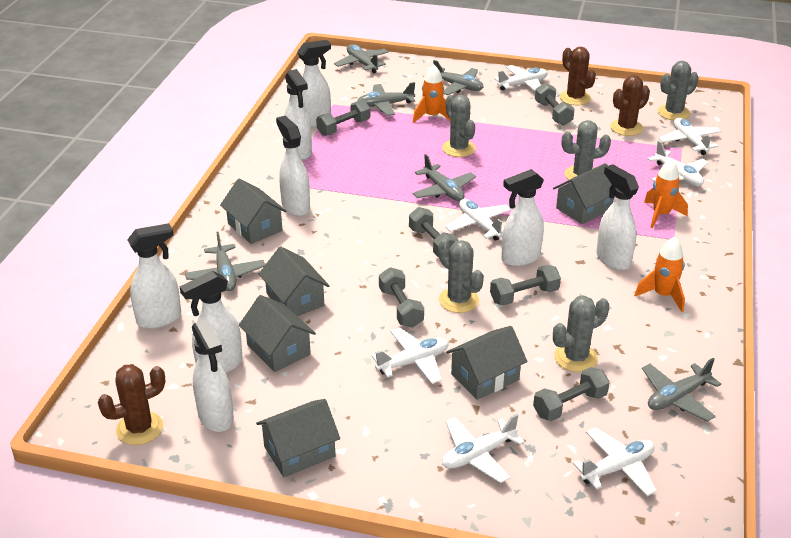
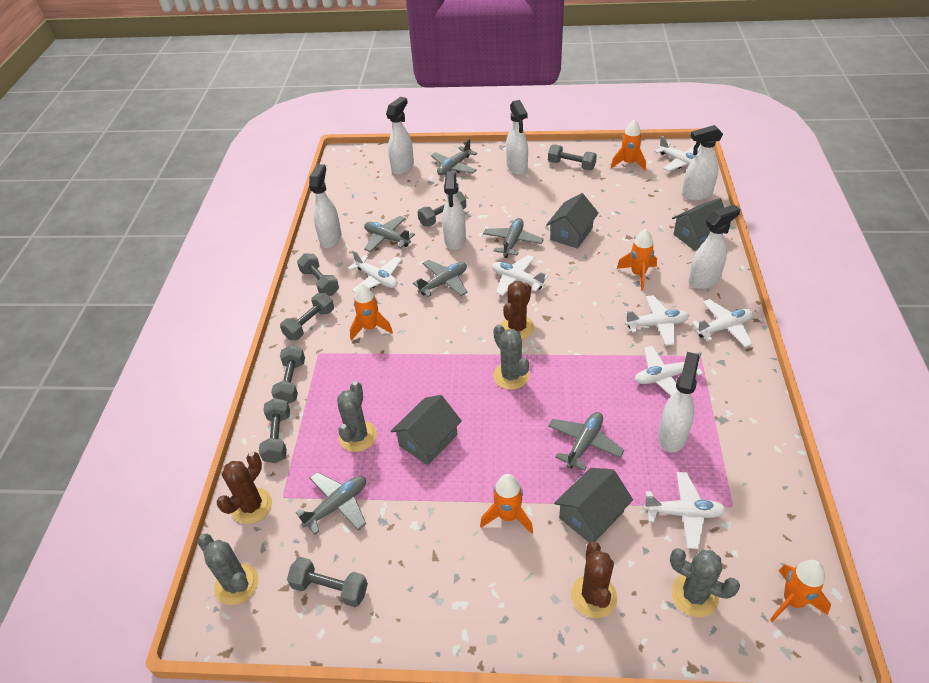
grey cactus: [438,239,484,313] [442,95,476,157] [553,296,609,372] [562,120,611,180] [658,61,699,120] = 5 -> [197,534,259,605] [337,381,377,452] [493,324,529,390] [670,548,740,617] = 4
grey dumbbell: [316,100,370,136] [379,267,424,328] [409,207,458,257] [490,265,561,306] [533,367,610,421] [535,83,575,125] = 6 -> [259,398,290,463] [271,345,305,404] [280,293,334,340] [287,557,368,607] [297,254,339,296] [417,191,466,226] [548,145,597,170] = 7
grey house: [220,179,287,244] [239,295,316,372] [256,399,340,477] [259,247,330,316] [446,326,527,400] [553,163,614,224] = 6 -> [391,395,462,465] [546,193,599,249] [554,468,633,543] [672,198,731,251] = 4
orange rocket: [413,64,451,123] [634,237,685,312] [644,159,688,228] = 3 -> [350,283,393,340] [480,474,533,534] [611,119,646,171] [617,229,657,291] [770,560,831,622] = 5
white spray bottle: [127,223,181,329] [180,271,242,373] [192,319,234,432] [276,116,310,216] [284,69,312,160] [297,40,331,127] [501,169,544,266] [596,164,639,270] = 8 -> [309,164,342,248] [386,97,414,175] [442,171,466,250] [506,100,528,175] [658,352,699,453] [682,125,723,201] [689,205,740,289] = 7

